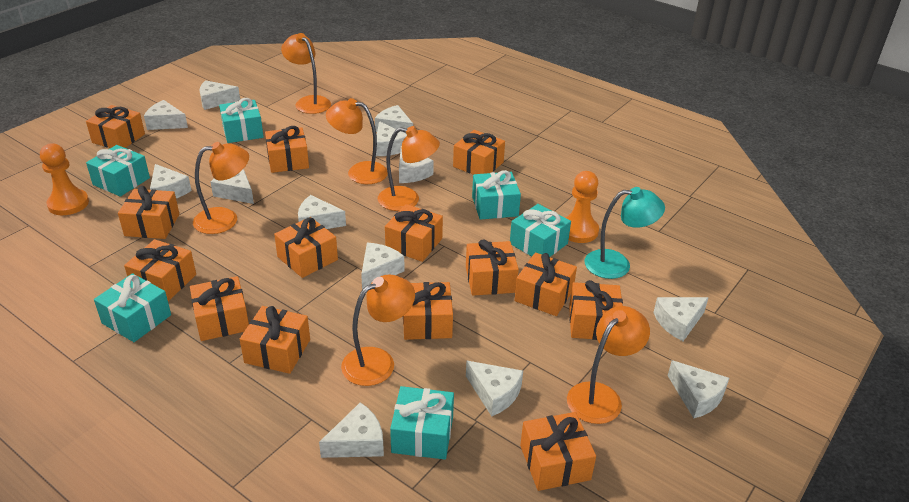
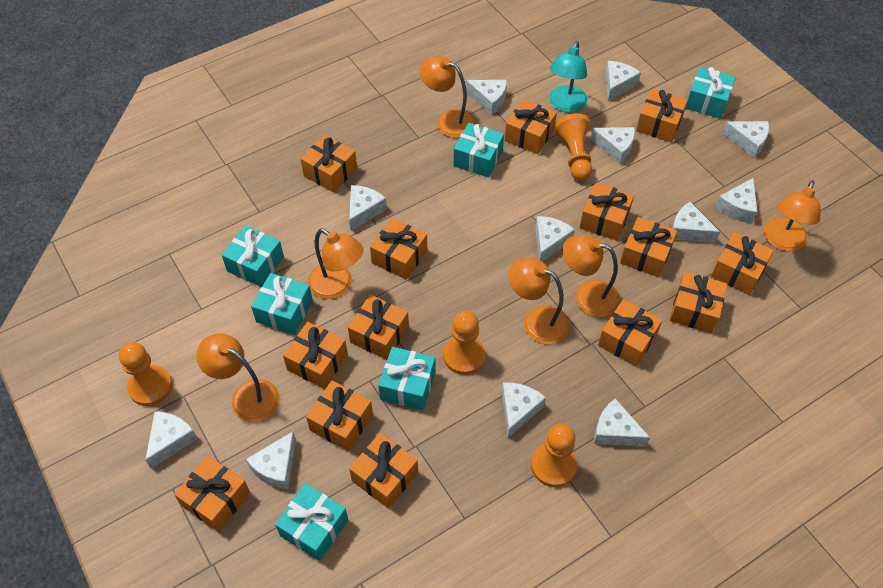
orange pawn: [40,144,89,215] [565,171,599,243] = 2 -> [119,342,172,406] [444,311,485,375] [531,423,577,487] [554,113,592,181] = 4
white cheese: [144,100,188,130] [150,164,192,198] [199,80,240,110] [211,169,254,204] [298,195,346,229] [319,402,384,458] [361,243,405,290] [375,105,413,133] [376,121,407,156] [399,146,434,183] [466,361,523,416] [653,297,709,341] [668,360,729,418] = 13 -> [145,411,198,468] [246,432,296,489] [349,185,387,231] [466,80,507,115] [502,382,546,438] [535,216,575,262] [590,127,635,164] [594,398,650,446] [605,61,641,101] [672,202,720,243] [716,178,757,223] [722,121,769,158] = 12

